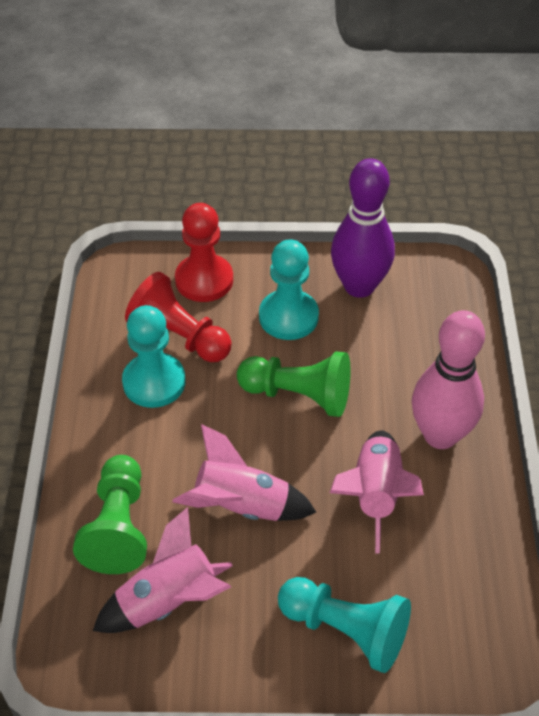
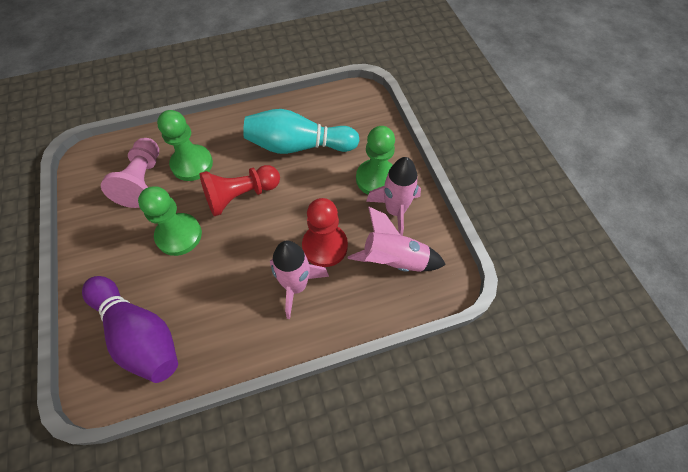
green pawn: [73,455,147,574] [237,352,351,417] = 2 -> [138,186,202,256] [157,110,213,181] [356,126,395,195] = 3
pink bowling pin: [412,310,485,449] = 1 -> none = 0
pink pawn: none = 0 -> [101,138,159,208] = 1
turquoise bowling pin: none = 0 -> [243,109,360,154] = 1
turquoise pawn: [122,305,186,408] [259,239,319,340] [278,577,411,673] = 3 -> none = 0

